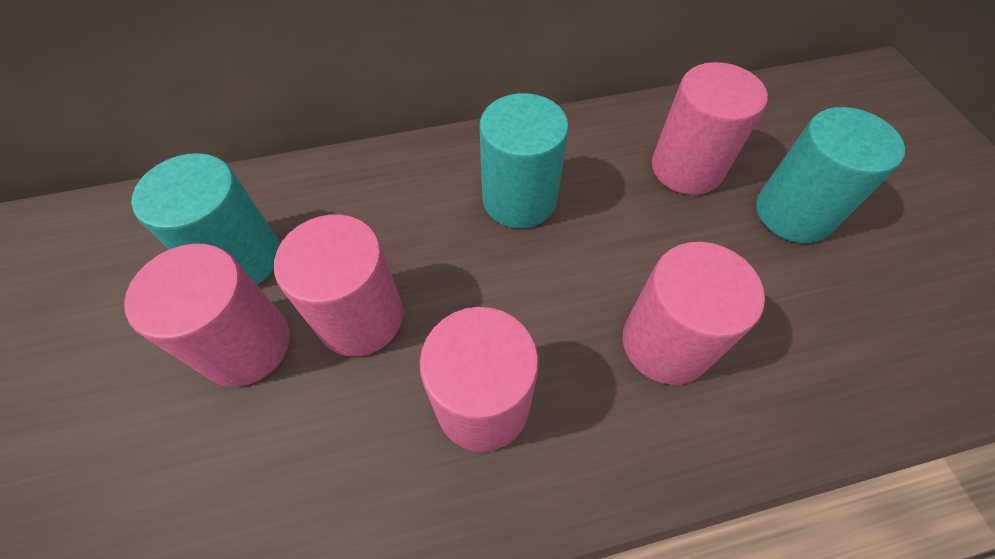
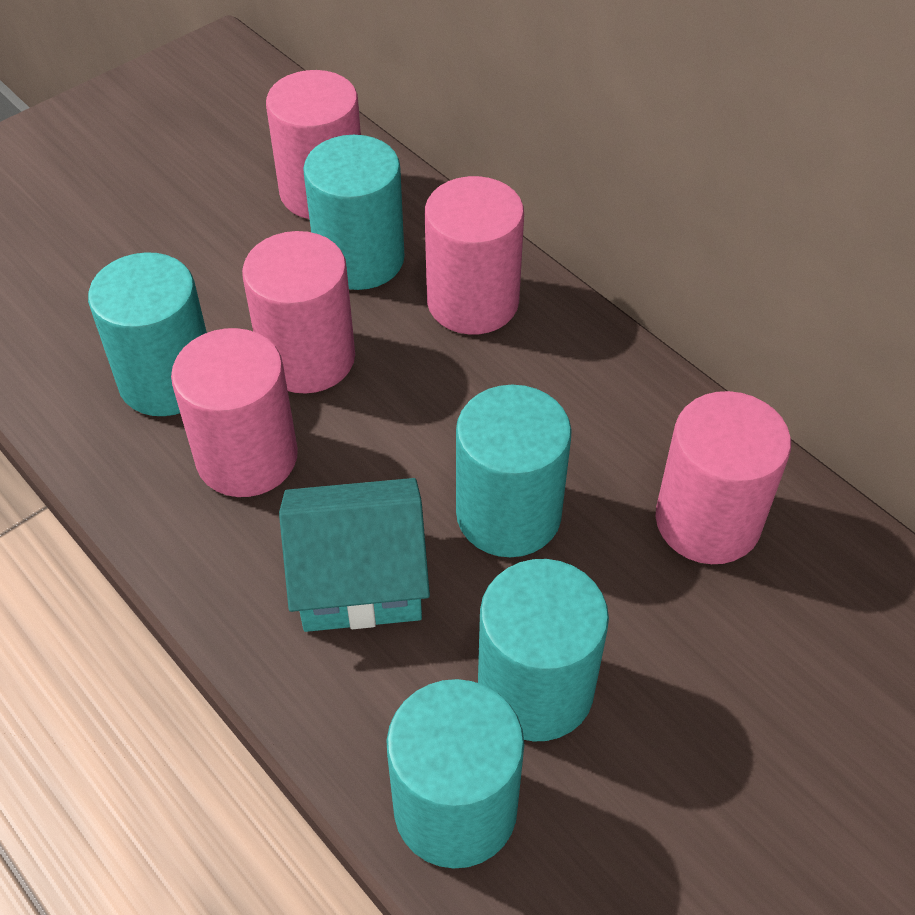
turquoise cylinder: [131,153,280,285] [480,93,569,228] [756,107,905,243] = 3 -> [88,252,207,416] [303,135,405,290] [387,679,524,869] [456,385,572,557] [478,559,609,741] = 5
turquoise house: none = 0 -> [279,478,430,632] = 1

